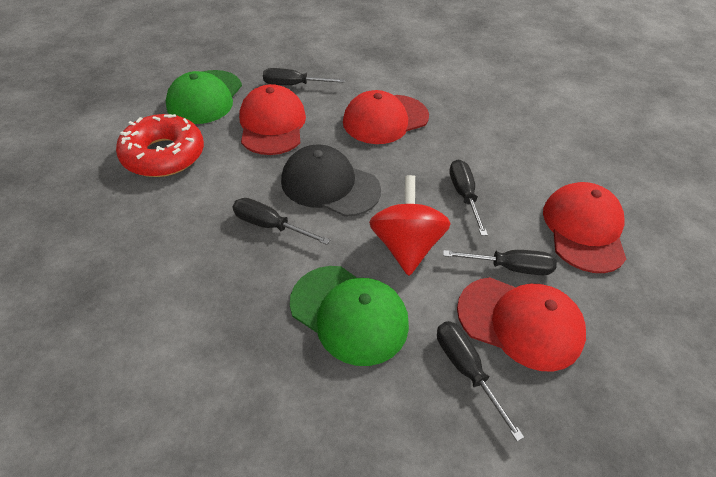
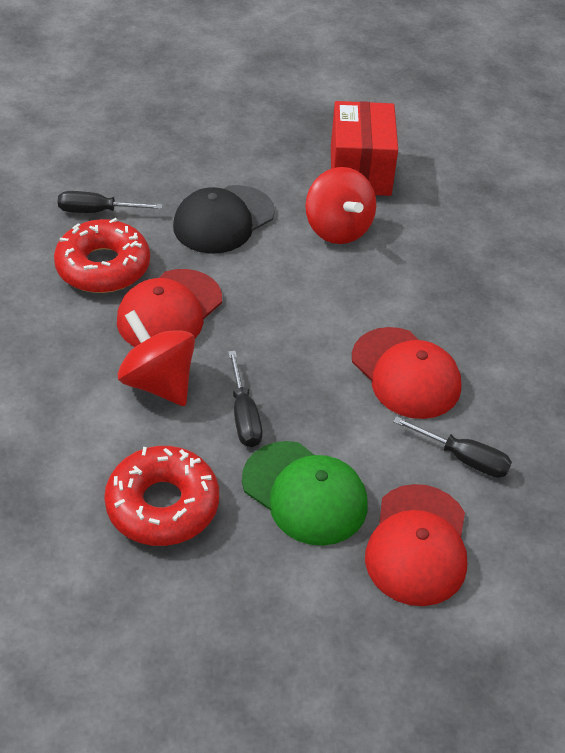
black screwdriver: [232,198,330,245] [263,68,345,85] [437,321,524,441] [443,250,557,275] [449,160,488,236] = 5 -> [58,191,163,213] [228,351,262,447] [393,416,512,478] = 3
green cap: [166,70,242,124] [290,266,409,366] = 2 -> [242,441,368,546] = 1
red box: none = 0 -> [331,101,398,196] = 1
red cap: [239,84,306,155] [343,90,429,144] [457,277,586,372] [543,182,626,273] = 4 -> [117,269,222,347] [352,327,461,419] [365,484,467,606] = 3
red donut: [116,114,204,177] = 1 -> [54,218,150,293] [104,446,219,546] = 2
red spinning top: [369,175,451,276] = 1 -> [118,310,195,406] [305,167,376,244] = 2

